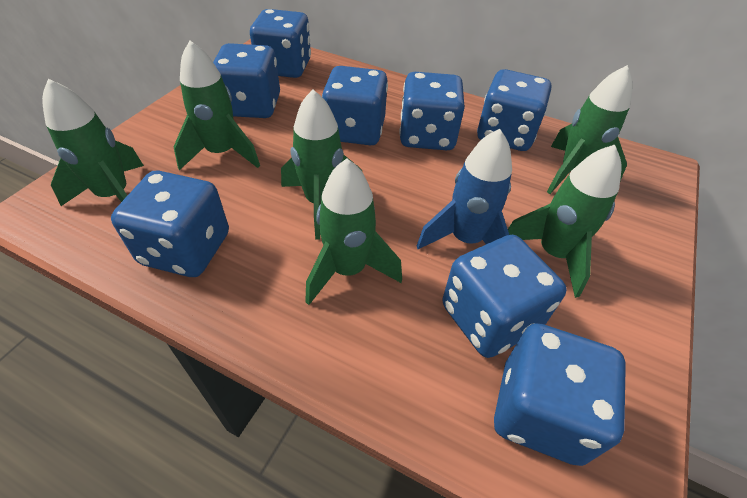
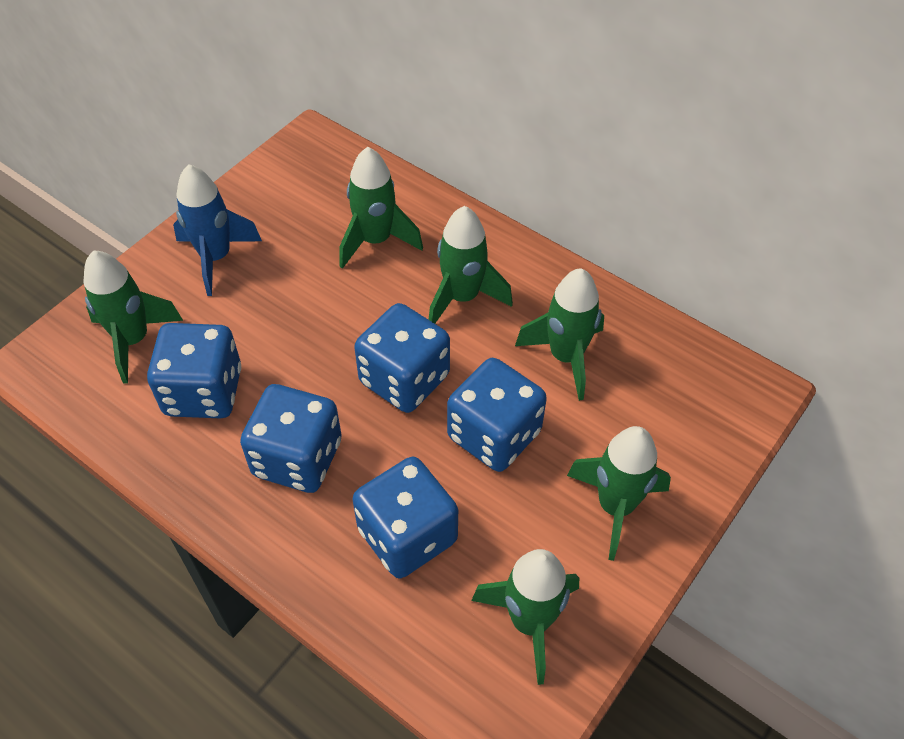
blue dice: [111,171,229,277] [213,43,280,118] [250,9,311,78] [322,66,388,145] [399,72,465,150] [442,235,567,358] [477,69,551,151] [494,323,626,466] = 8 -> [147,323,241,419] [240,384,342,493] [352,457,458,578] [354,303,450,413] [447,358,547,472] = 5

